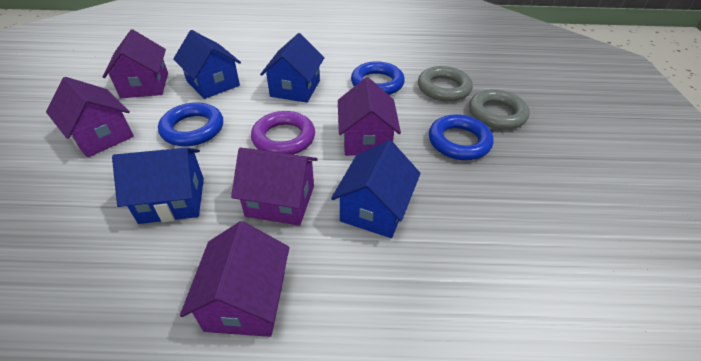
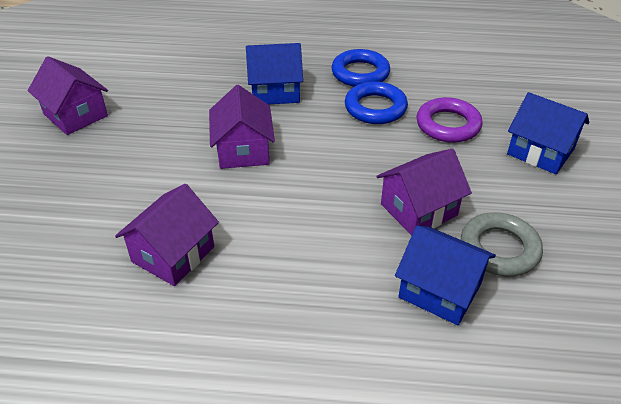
blue house: [112,148,204,224] [173,30,241,99] [260,33,324,103] [331,140,421,238] = 4 -> [246,43,303,104] [395,225,496,325] [507,92,589,174] = 3
blue ring: [158,102,223,146] [351,61,405,95] [429,114,493,160] = 3 -> [331,49,390,87] [345,81,408,124] = 2
grey ring: [418,66,473,102] [469,89,530,130] = 2 -> [461,212,543,277] = 1
purple house: [46,77,134,158] [103,29,168,98] [180,221,289,337] [231,148,318,226] [338,77,401,156] = 5 -> [28,56,108,135] [115,184,219,286] [209,85,275,169] [376,149,472,236] = 4

